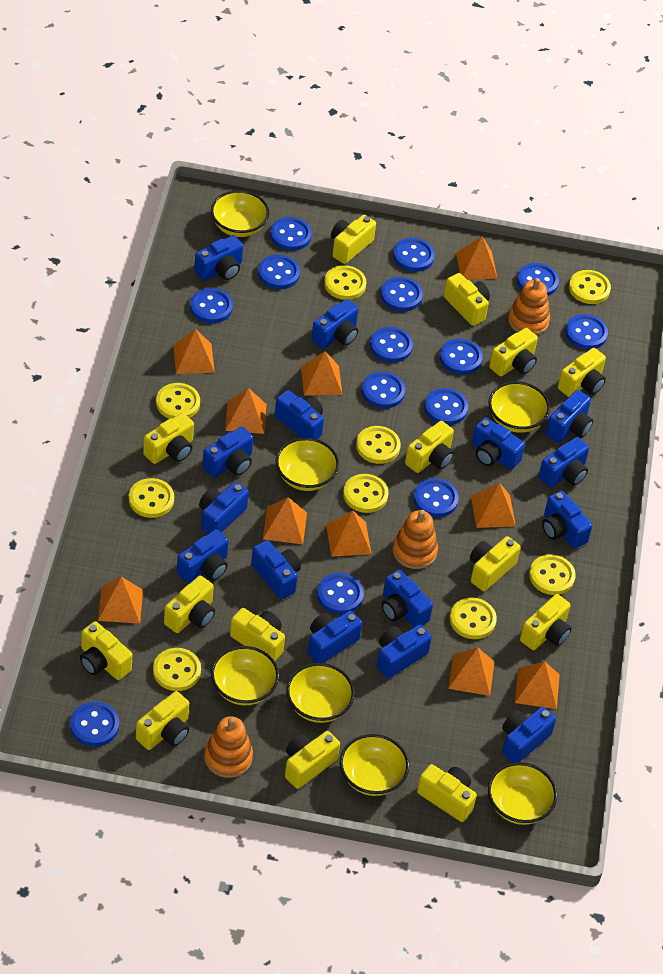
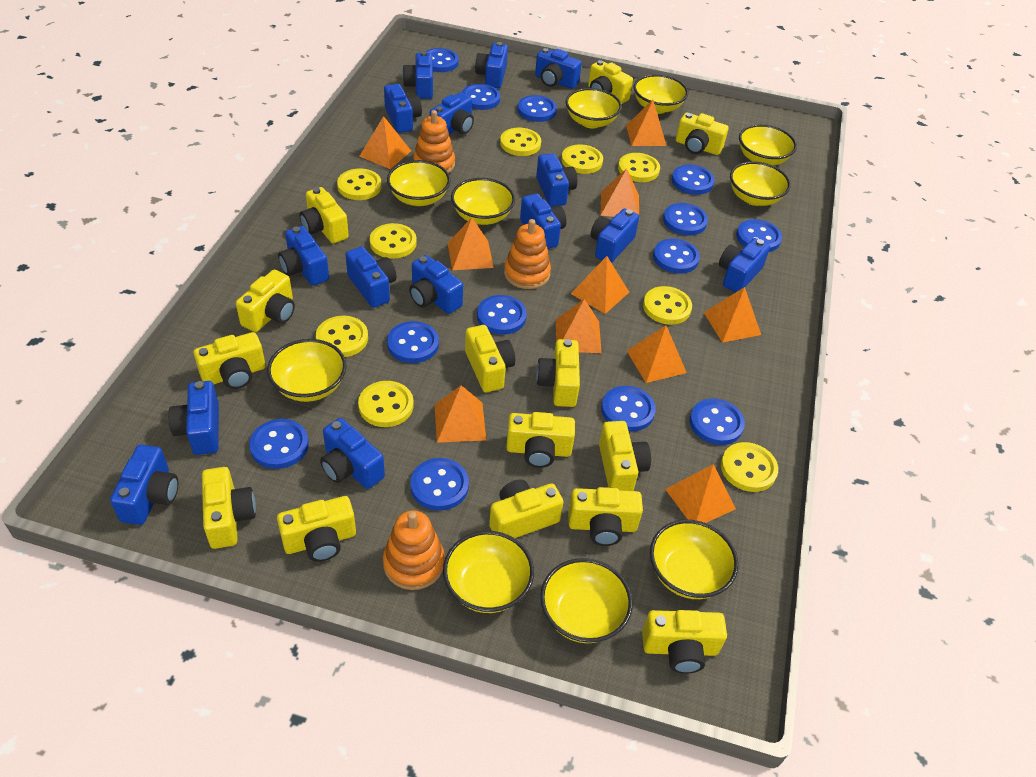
blue button: [70,702,119,747] [190,288,233,323] [258,255,300,289] [270,217,312,251] [317,573,364,614] [362,372,405,408] [370,327,413,363] [381,277,423,312] [393,238,435,272] [413,478,459,517] [424,388,468,425] [440,339,483,375] [517,263,559,296] [565,314,608,349] = 14 -> [249,419,309,469] [387,321,439,363] [410,458,469,511] [425,48,459,72] [462,84,500,110] [477,295,527,335] [518,95,557,122] [601,386,656,432] [653,238,700,274] [663,203,708,236] [672,165,715,195] [690,399,745,445] [736,219,782,252] = 13
yellow bowl: [211,190,269,237] [211,646,279,705] [276,438,339,491] [286,663,355,723] [340,734,409,796] [488,762,557,825] [489,381,550,433] = 7 -> [267,339,347,402] [387,160,450,206] [443,531,534,613] [451,178,515,225] [540,558,633,643] [566,88,622,128] [634,74,688,114] [650,520,738,599] [730,161,791,206] [739,124,797,166] = 10

